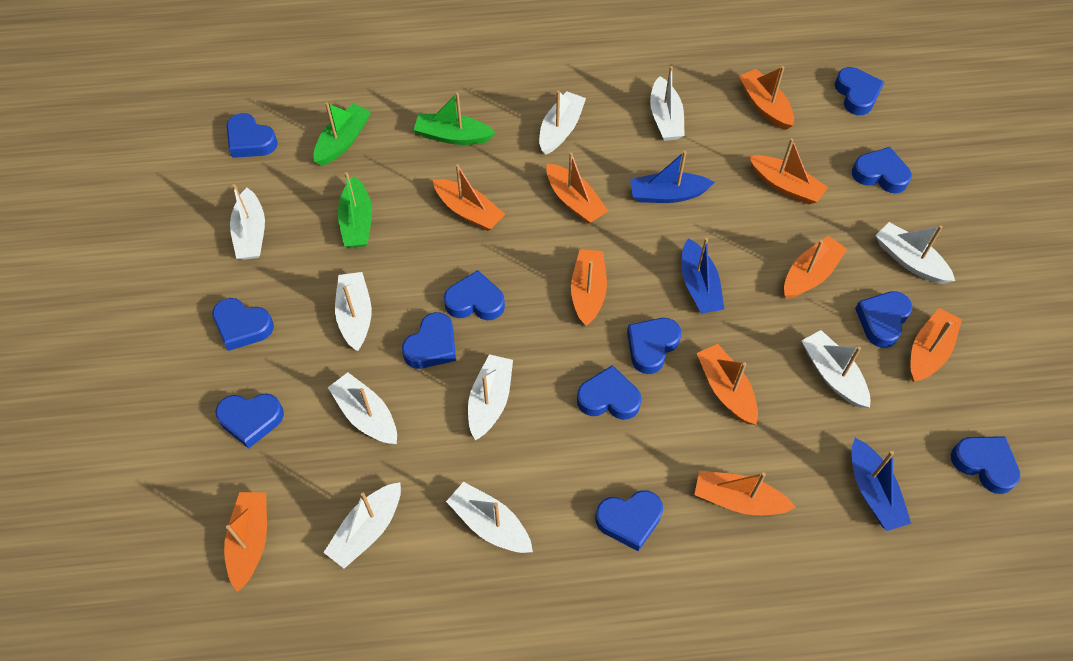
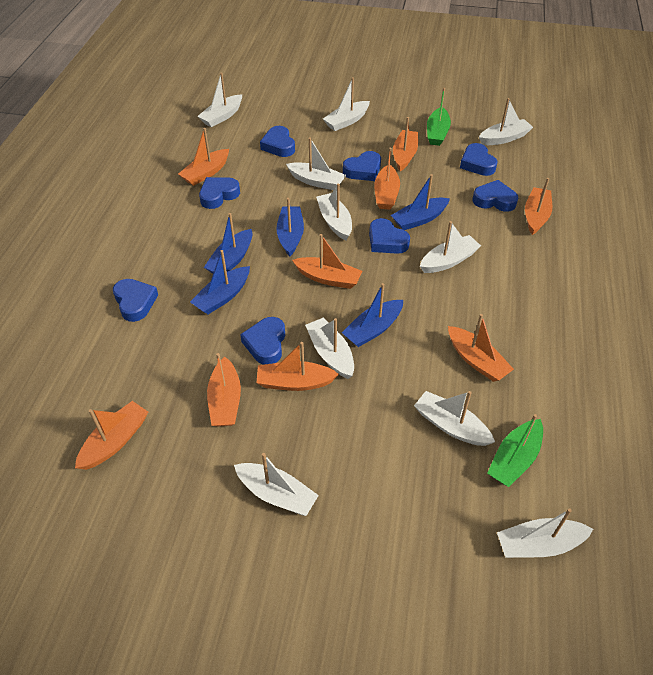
blue boat: [630,151,715,203] [681,238,725,314] [852,438,911,531] = 3 -> [190,250,250,314] [204,213,253,274] [276,198,304,256] [342,283,403,347] [391,174,450,230] = 5
blue heart: [212,298,274,351] [215,393,284,449] [227,113,278,158] [402,312,456,369] [444,270,505,320] [577,365,641,420] [595,490,663,551] [627,318,681,374] [835,67,884,115] [852,147,912,193] [855,291,913,348] [951,436,1021,494] = 12 -> [113,279,158,322] [199,177,240,209] [240,317,285,365] [260,126,295,157] [343,151,381,181] [369,218,410,254] [460,143,498,176] [472,180,518,212] = 8
green boat: [313,102,371,166] [338,172,372,248] [414,93,495,145] = 3 -> [427,88,451,146] [487,414,543,487] = 2
orange boat: [224,492,267,592] [433,164,505,231] [546,152,608,224] [571,249,607,326] [694,471,796,515] [697,344,758,425] [739,66,794,130] [749,138,828,205] [784,236,847,299] [910,308,962,382] = 10 -> [75,401,148,470] [178,128,229,186] [207,353,241,426] [257,342,339,391] [292,234,362,289] [374,147,400,210] [393,117,418,171] [448,314,514,382] [525,178,552,235] = 9

